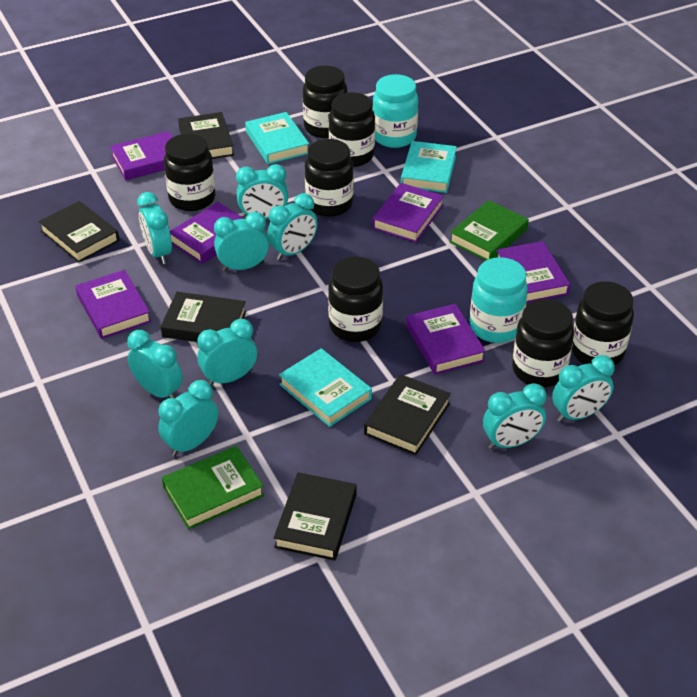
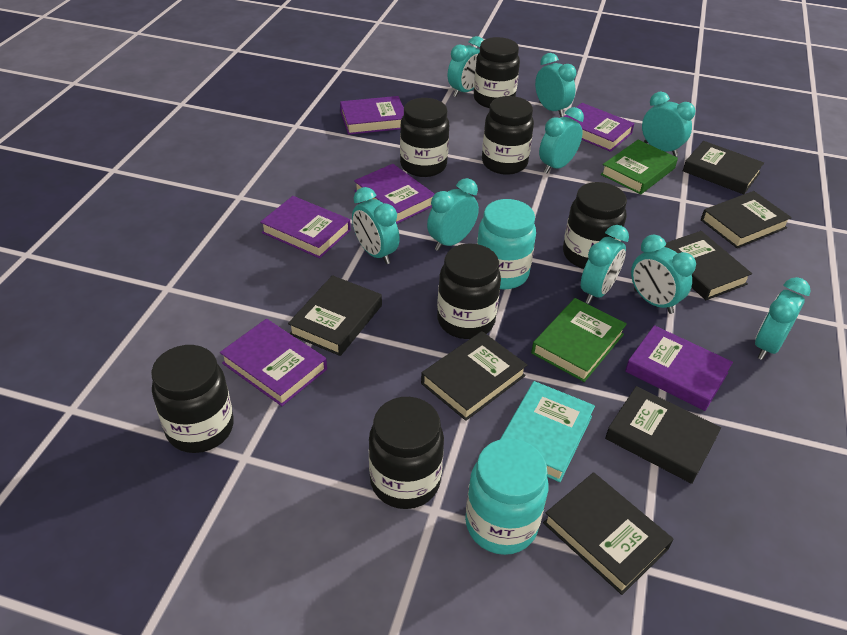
black book: [39,201,119,263] [161,292,246,342] [178,112,234,159] [274,472,357,561] [364,374,451,455] = 5 -> [288,275,382,356] [421,331,527,421] [543,472,673,595] [605,386,721,484] [665,231,752,300] [683,141,764,194] [701,191,792,248] = 7
turquoise book: [245,112,309,164] [279,348,372,427] [401,141,457,193] = 3 -> [500,381,595,482] = 1

